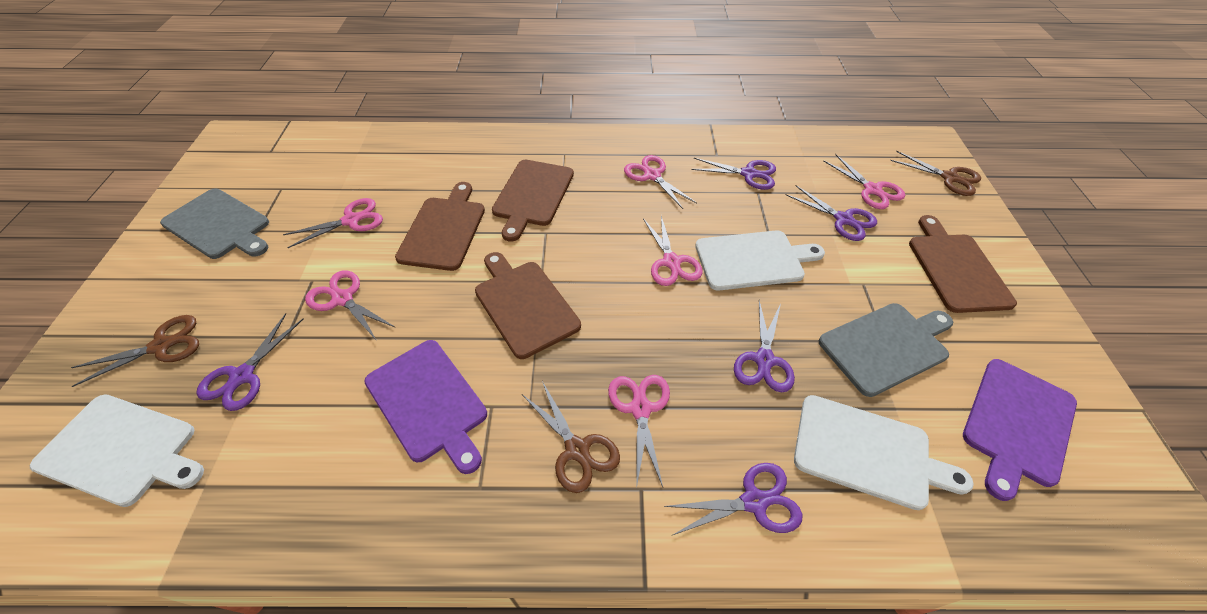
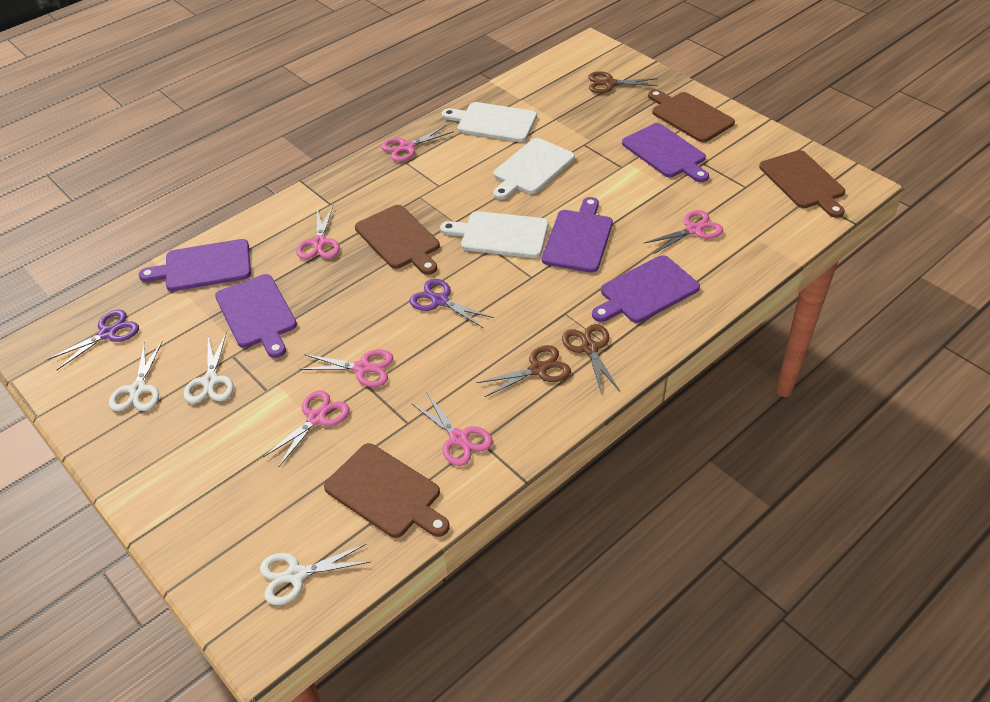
grey cutting board: [160,189,269,259] [819,303,953,397] = 2 -> none = 0
purple cutting board: [364,340,487,474] [963,359,1077,501] = 2 -> [139,239,251,291] [215,274,297,358] [542,197,613,273] [592,255,700,323] [622,123,709,182] = 5
purple scissors: [196,313,303,411] [664,463,802,535] [691,158,776,190] [734,300,795,392] [786,185,877,241] = 5 -> [47,310,139,370] [409,279,494,328] = 2
white scissors: none = 0 -> [109,341,163,411] [184,334,234,403] [260,544,371,605] = 3

